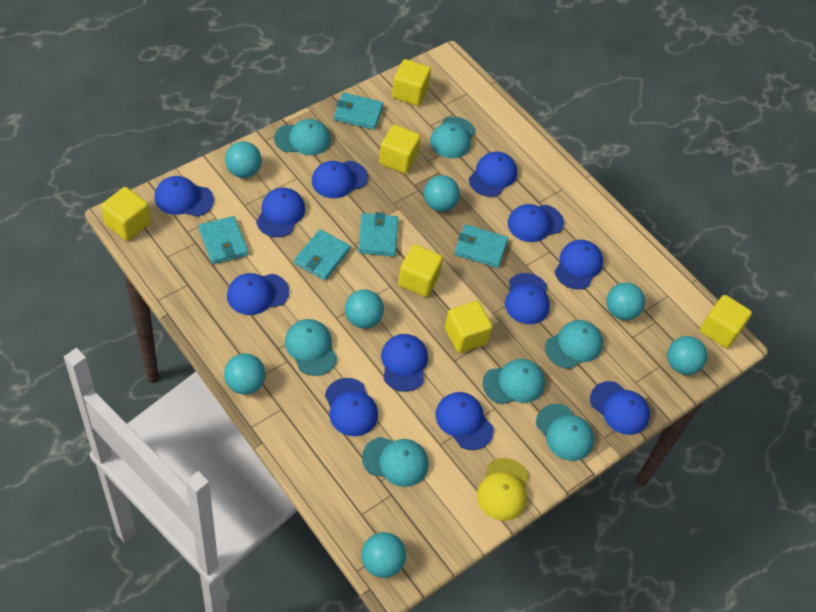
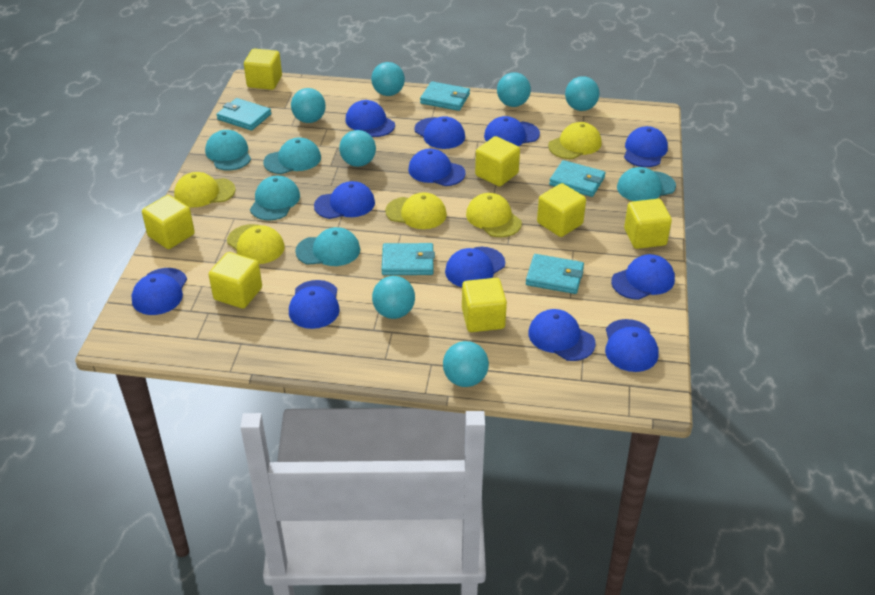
turquoise cap: [274,119,331,155] [285,319,337,376] [362,437,429,487] [430,117,475,158] [482,359,545,404] [536,404,594,461] [545,320,603,369] = 7 -> [205,130,251,170] [250,176,300,221] [263,137,321,174] [295,227,360,266] [617,167,676,201] = 5
yellow cap: [477,458,529,521] = 1 -> [174,172,236,207] [227,224,285,264] [385,193,447,229] [466,193,522,237] [548,122,602,159] = 5
yellow cube: [101,187,151,241] [379,125,421,174] [392,59,431,106] [398,245,443,297] [445,301,493,353] [700,295,752,348] = 6 -> [142,195,195,249] [209,252,262,308] [244,49,282,90] [462,278,507,332] [475,136,520,187] [537,183,586,237] [624,199,672,249] = 7

